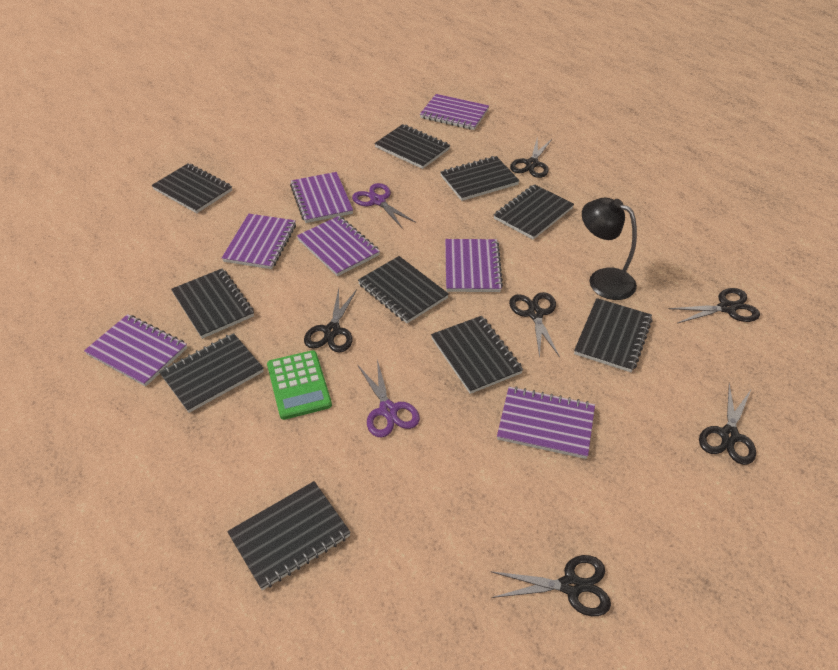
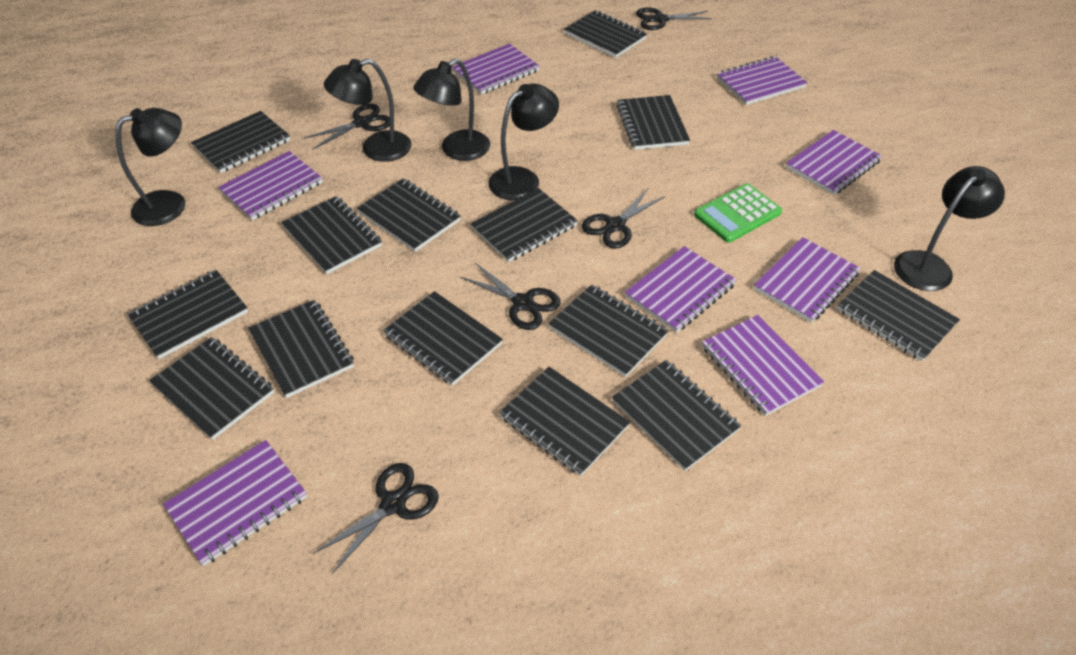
black lamp: [582,198,637,300] = 1 -> [116,108,185,226] [324,59,412,162] [413,58,490,161] [488,83,559,200] [894,166,1005,291] = 5
black notebook: [152,163,232,213] [159,333,264,413] [171,268,254,339] [227,481,351,590] [358,256,449,323] [374,124,450,169] [431,316,523,394] [440,156,520,201] [494,184,574,240] [574,298,653,372] = 10 -> [127,270,248,359] [149,337,274,440] [191,111,290,173] [248,300,354,398] [281,196,382,274] [357,178,461,252] [383,291,503,386] [471,188,578,262] [499,367,630,476] [549,285,669,377] [564,10,647,58] [612,360,741,471] [616,95,690,150] [837,270,960,361] = 14
black scissors: [304,288,357,353] [490,555,611,616] [509,292,560,358] [510,139,552,178] [669,288,760,323] [699,383,756,465] = 6 -> [304,104,390,149] [313,463,439,574] [461,263,561,330] [582,188,665,249] [636,7,712,30] = 5
purple notebook: [84,314,187,387] [222,214,296,269] [290,172,353,223] [297,216,380,276] [420,94,489,130] [445,239,503,292] [497,386,595,459] = 7 -> [163,440,307,566] [218,151,323,220] [452,44,540,95] [625,246,737,333] [702,315,824,416] [717,56,807,105] [754,237,861,323] [786,130,882,195] = 8
purple scissors: [352,183,416,229] [357,359,420,438] = 2 -> none = 0

